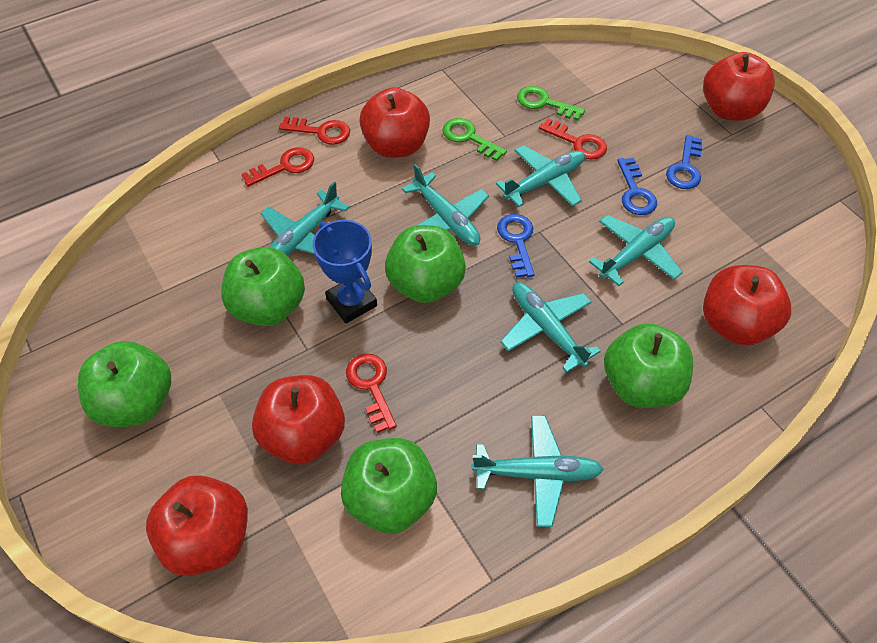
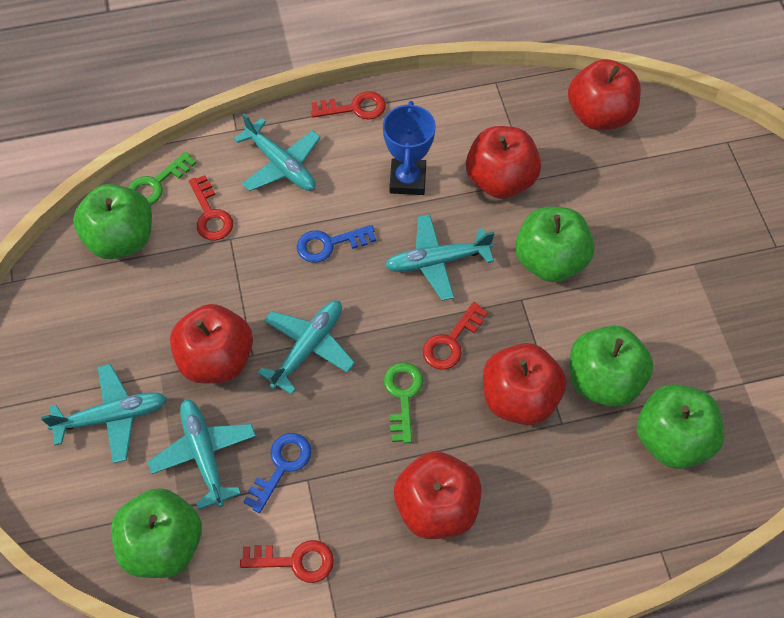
blue key: [497,214,535,278] [617,158,657,215] [666,135,703,189] = 3 -> [243,433,312,513] [296,225,376,262] = 2
turquoise plane: [260,182,349,256] [402,164,489,246] [472,415,603,527] [496,145,585,207] [500,282,601,373] [589,215,683,286] = 6 -> [41,364,167,463] [148,399,256,510] [234,113,321,191] [258,301,355,395] [385,214,494,301] = 5

